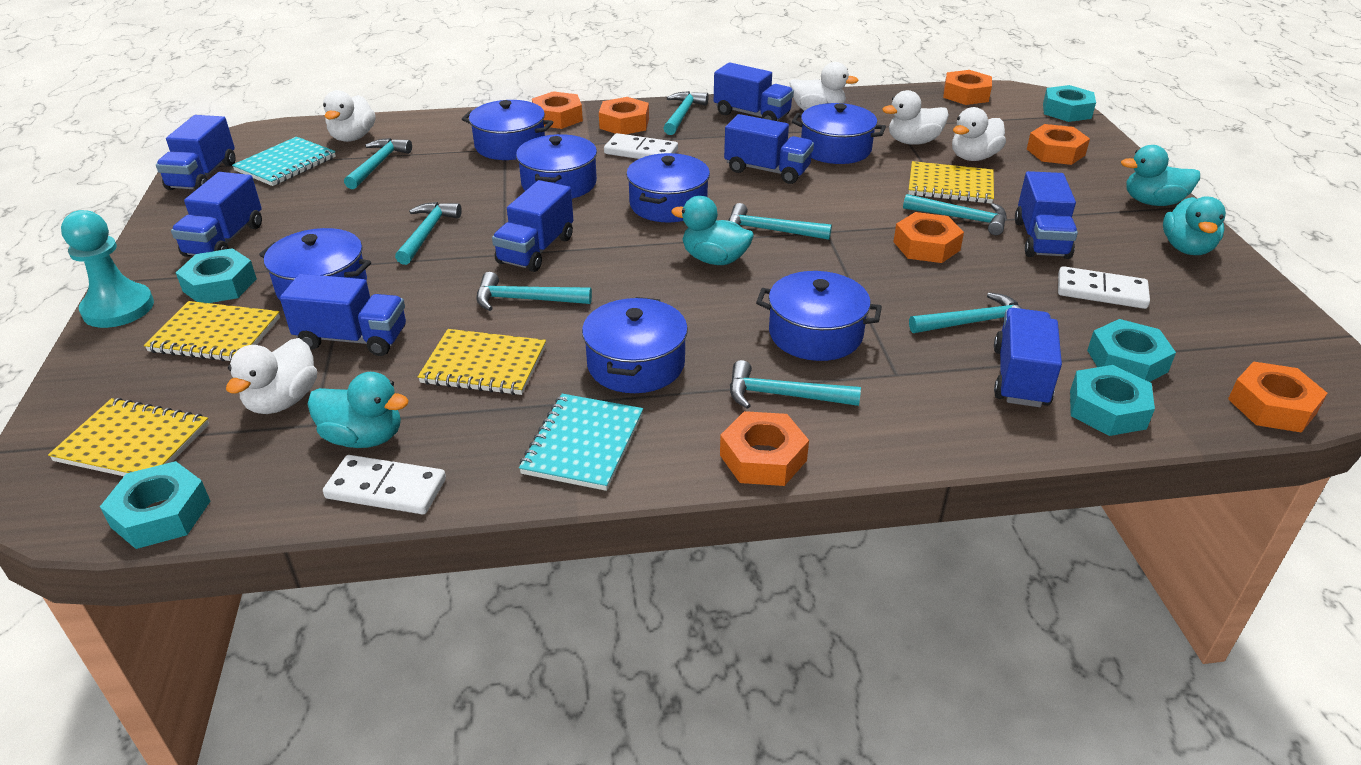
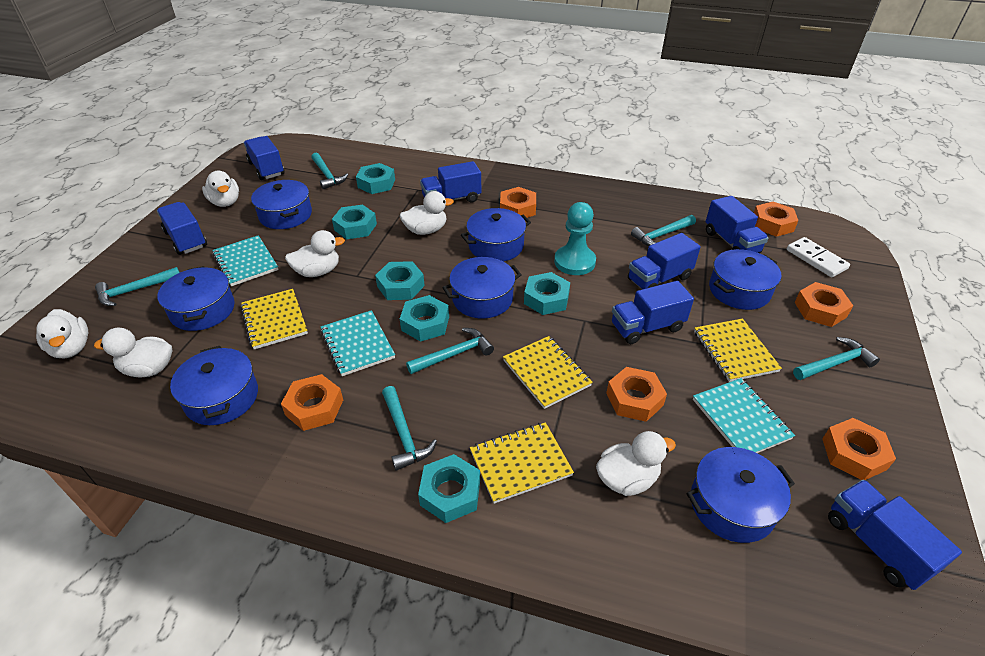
blue truck: [156,115,236,190] [171,172,262,257] [280,274,406,356] [492,180,573,272] [714,62,794,121] [724,114,814,184] [994,308,1062,407] [1015,171,1078,259] = 8 -> [157,202,207,255] [244,136,285,180] [420,161,481,203] [612,281,694,344] [628,233,701,289] [706,196,768,253] [828,480,962,590] = 7
orange nut: [532,91,583,129] [599,97,649,134] [720,411,809,486] [893,212,964,263] [943,70,992,105] [1027,124,1090,165] [1228,362,1328,433] = 7 -> [281,374,343,431] [500,187,536,218] [606,367,667,422] [754,201,798,237] [794,282,853,327] [822,418,896,480] = 6
turquoise duck: [308,372,409,448] [671,196,754,265] [1121,145,1200,206] [1163,197,1226,255] = 4 -> none = 0
turquoise hammer: [344,138,412,189] [395,202,462,265] [476,272,592,311] [663,91,709,135] [728,203,832,240] [730,360,861,409] [903,194,1007,235] [909,292,1023,333] = 8 -> [95,267,180,306] [311,153,348,189] [382,386,437,471] [406,328,494,374] [631,215,696,246] [793,337,880,380] = 6
turquoise notebook: [232,137,336,186] [519,394,643,491] = 2 -> [212,235,279,286] [320,310,395,376] [693,378,795,453] = 3
turquoise nut: [100,461,210,549] [176,248,257,303] [1043,85,1096,122] [1070,365,1155,436] [1087,319,1176,382] = 5 -> [332,204,377,239] [356,163,395,194] [375,261,425,300] [400,295,449,342] [418,454,480,523] [524,272,570,315] = 6
white domino: [323,455,446,514] [604,133,678,159] [1058,266,1150,309] = 3 -> [787,237,850,277] = 1
white duck: [226,338,317,414] [323,90,376,142] [789,62,859,111] [882,90,949,145] [952,107,1006,161] = 5 -> [36,309,88,358] [94,328,172,377] [202,171,239,207] [285,230,345,277] [400,191,454,235] [596,431,676,496] = 6

